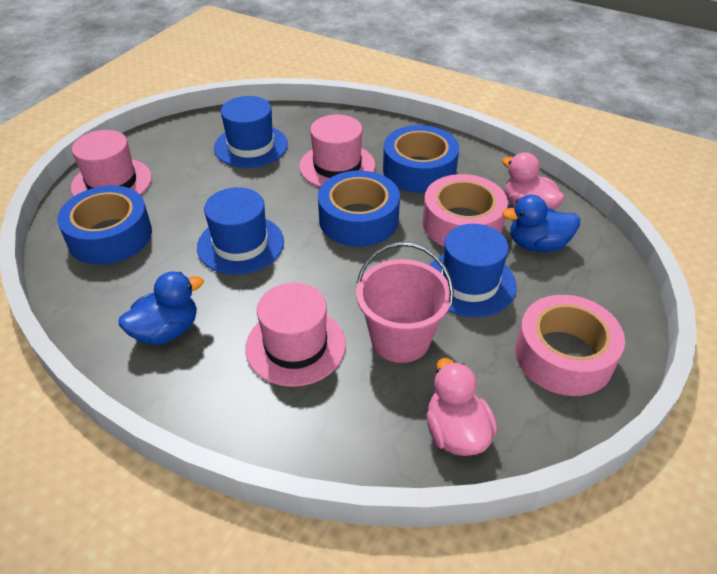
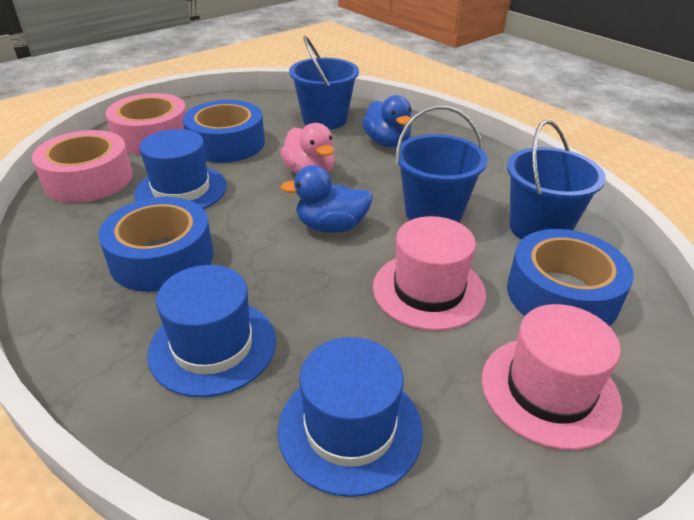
blue bucket: none = 0 -> [289,36,359,130] [395,105,488,222] [507,120,606,240] = 3
pink bucket: [356,242,454,363] = 1 -> none = 0
pink duck: [426,358,497,456] [502,152,564,210] = 2 -> [280,123,334,174] = 1
pink hat: [71,130,152,197] [245,283,346,387] [299,115,375,187] = 3 -> [373,216,486,331] [482,304,622,450] = 2

